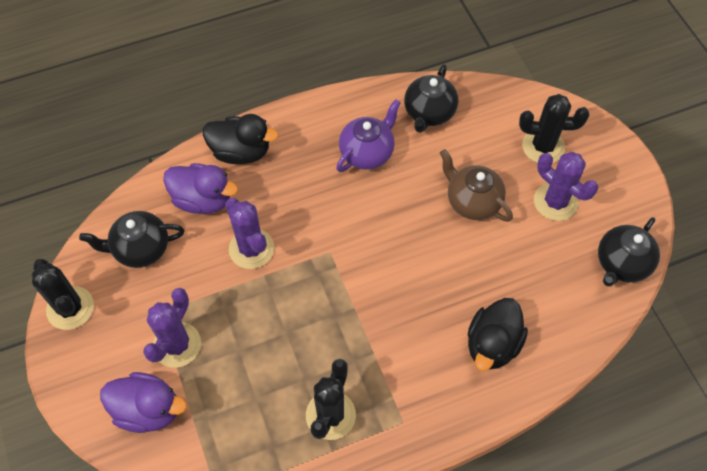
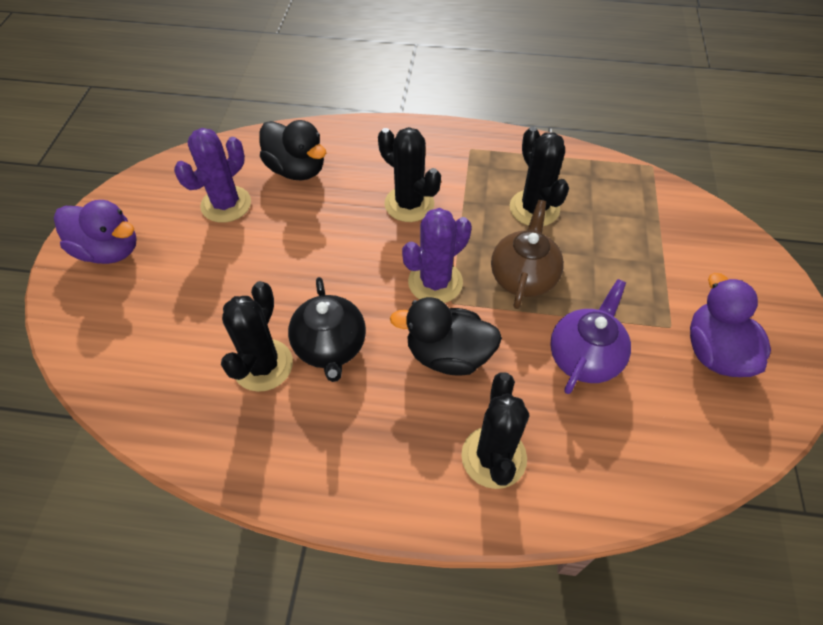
black cactus: [32,259,94,330] [306,359,356,440] [519,94,589,163] = 3 -> [221,281,293,392] [378,127,441,222] [461,372,529,489] [510,127,569,226] = 4
black teapot: [79,211,184,268] [404,64,458,133] [598,217,660,287] = 3 -> [288,277,366,382] = 1
purple cactus: [143,288,201,368] [225,198,274,269] [534,152,598,221] = 3 -> [174,128,251,223] [402,208,472,303] = 2

